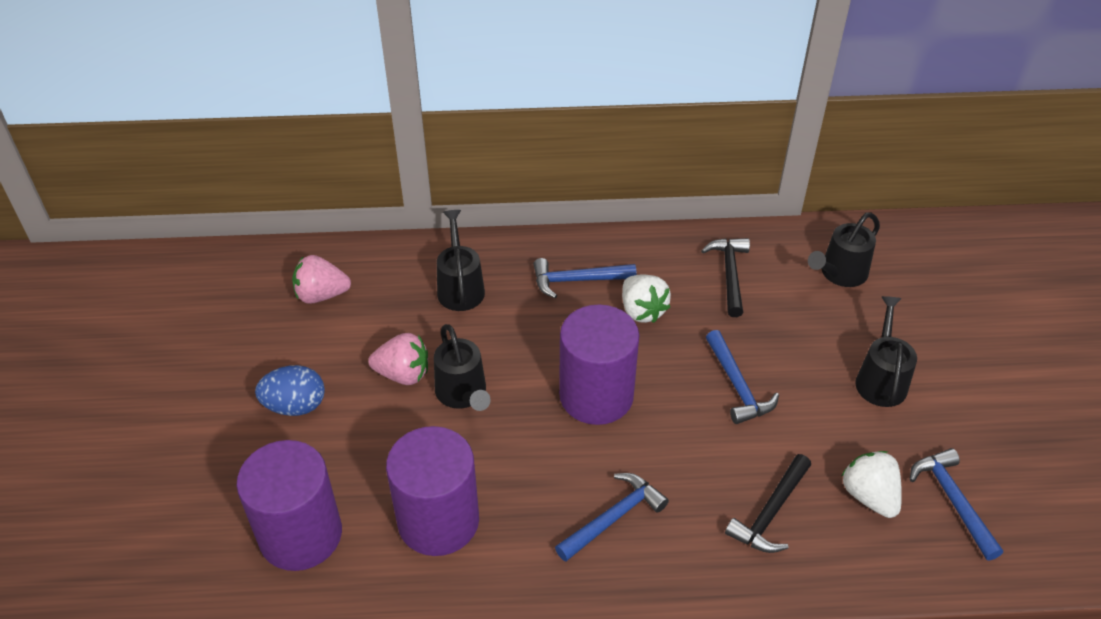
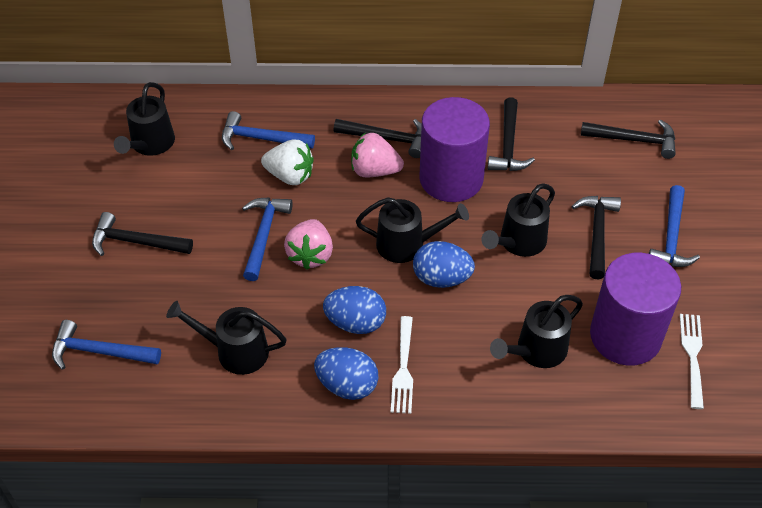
black hammer: [701,238,750,317] [725,454,811,553] = 2 -> [92,212,193,256] [334,119,422,158] [488,97,535,171] [571,196,621,279] [581,120,676,159] = 5
black watering can: [434,324,491,411] [437,210,485,311] [808,213,880,287] [855,296,917,407] = 4 -> [114,82,175,156] [166,301,287,375] [356,197,469,263] [481,183,555,257] [490,295,583,368] = 5
blue egg: [255,365,325,416] = 1 -> [314,347,379,400] [323,286,386,334] [413,241,475,288] = 3
purple cylinder: [237,440,342,571] [386,426,479,556] [559,305,639,425] = 3 -> [419,97,490,202] [590,253,681,366] = 2
white fork: none = 0 -> [391,316,413,414] [680,314,704,409] = 2
white strawberry: [622,275,671,323] [841,451,902,518] = 2 -> [261,139,314,185] = 1

